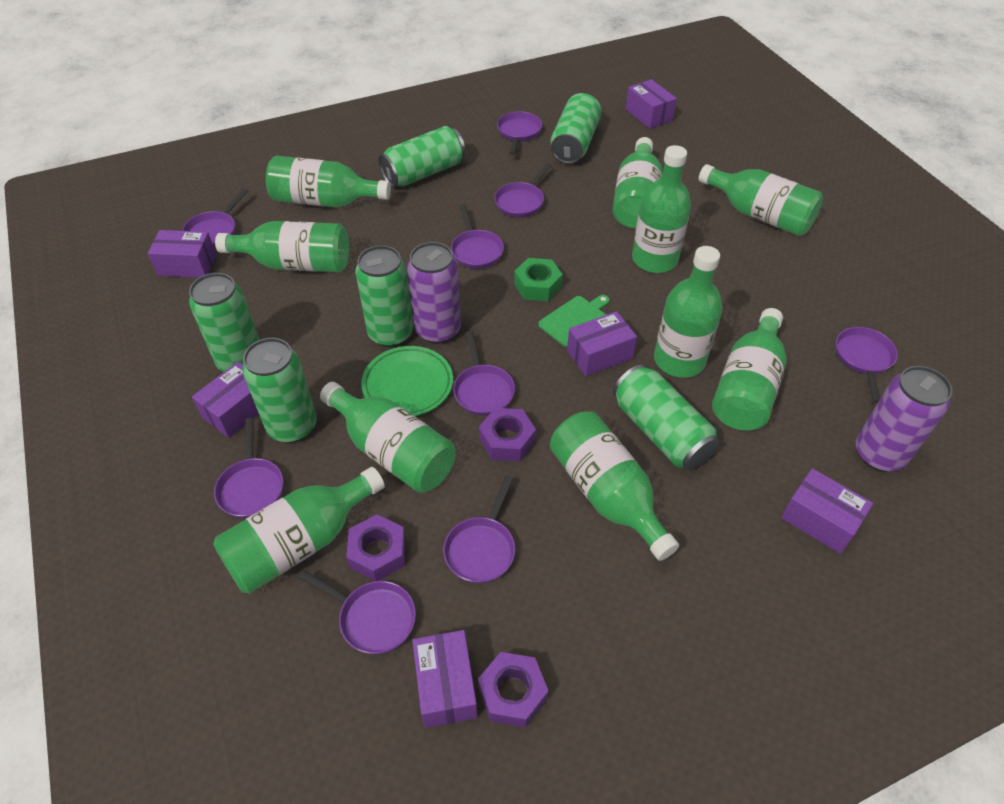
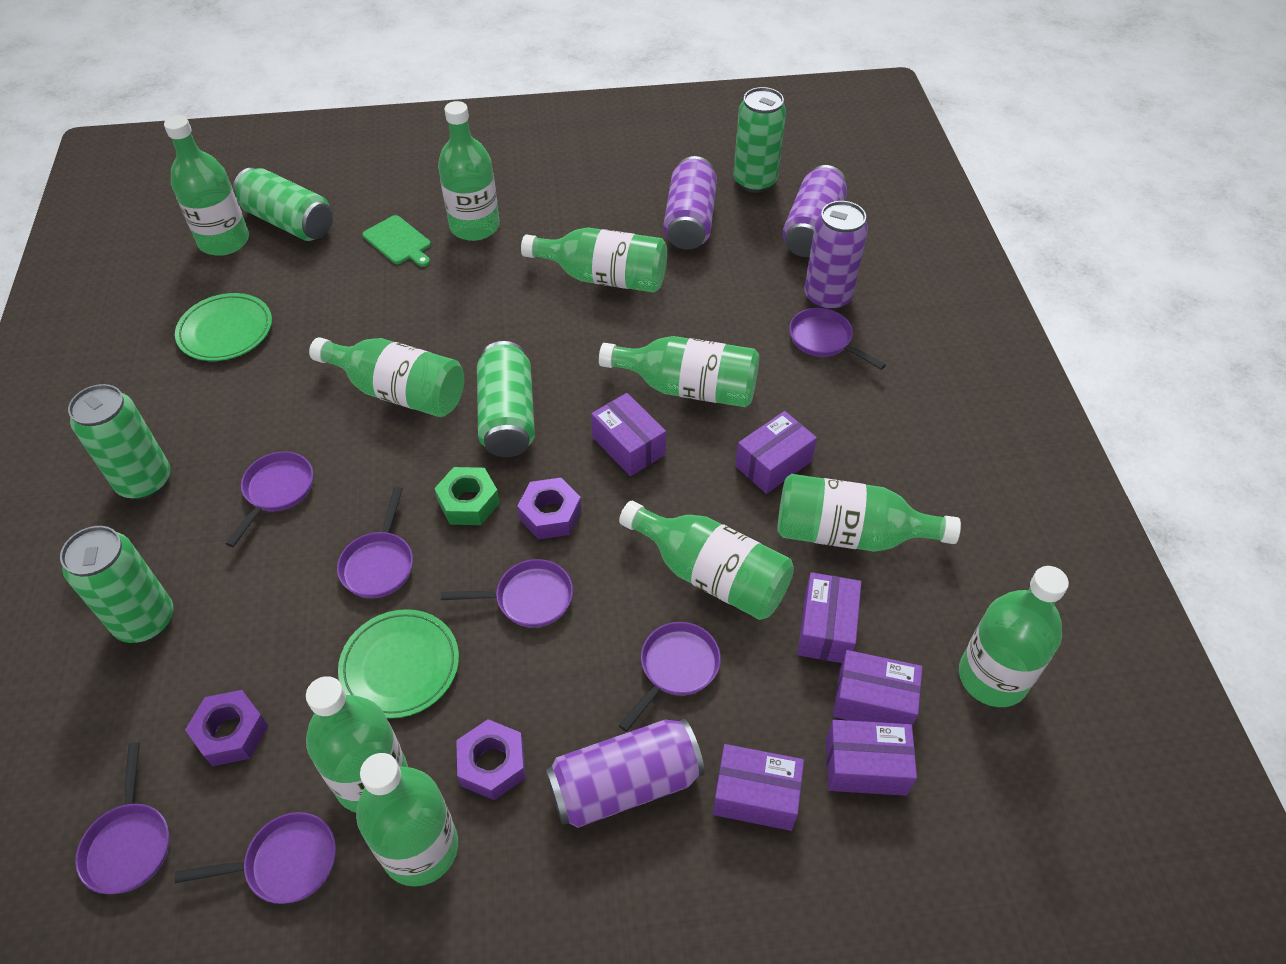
green can: [189,273,259,372] [242,338,317,443] [355,245,414,347] [378,126,465,187] [550,93,602,164] [613,365,719,470] = 6 -> [60,526,173,643] [68,384,171,500] [233,168,333,241] [477,341,535,457] [733,87,786,193] = 5
green plate: [361,346,453,416] = 1 -> [175,293,272,361] [338,609,459,719] = 2
purple can: [407,242,461,344] [856,366,953,472] = 2 -> [546,719,705,828] [663,156,717,250] [782,165,847,257] [804,201,868,311] = 4
purple pan: [182,189,248,248] [214,418,284,519] [299,571,416,654] [443,476,515,584] [451,204,504,269] [453,331,515,416] [494,163,552,218] [497,111,542,155] [836,327,898,403] = 9 -> [75,742,170,894] [175,812,336,904] [226,451,313,547] [337,487,413,598] [441,559,573,628] [619,622,721,732] [789,308,886,370] = 7

